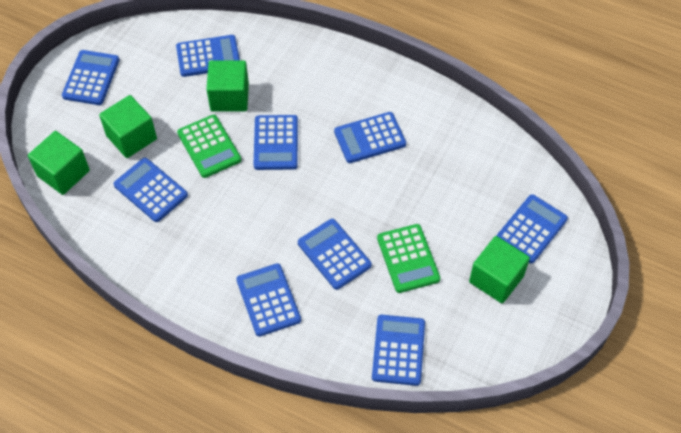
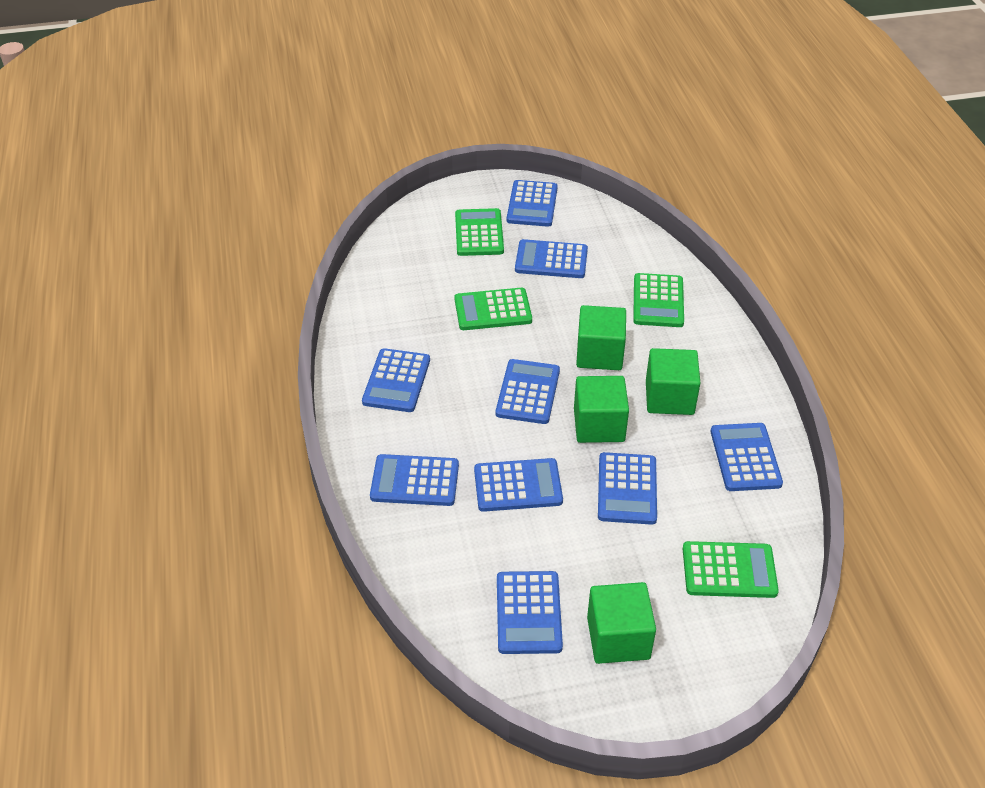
green calculator: [177,115,241,178] [377,224,440,293] = 2 -> [455,208,504,256] [455,288,532,330] [633,273,684,327] [683,541,779,598] = 4

